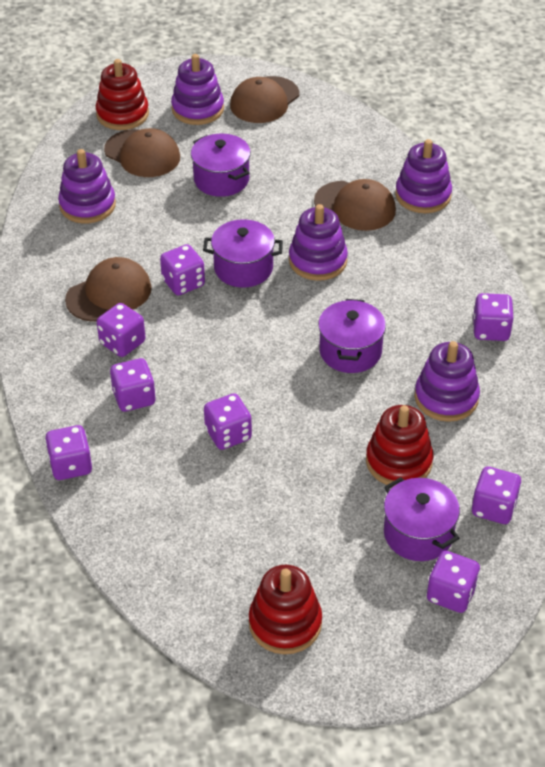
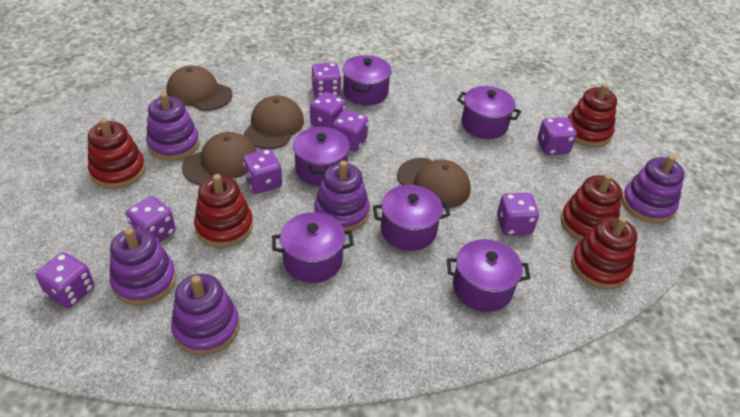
purple pot: [191,134,251,197] [203,219,283,288] [318,299,386,373] [384,477,460,561] = 4 -> [272,212,354,283] [293,126,350,186] [342,55,392,106] [373,185,450,251] [447,239,530,312] [457,86,521,139] = 6
red stacking toy: [95,59,149,130] [249,565,322,654] [366,405,433,487] = 3 -> [88,118,146,189] [194,174,253,248] [561,174,622,241] [568,84,617,147] [571,216,638,290] = 5

